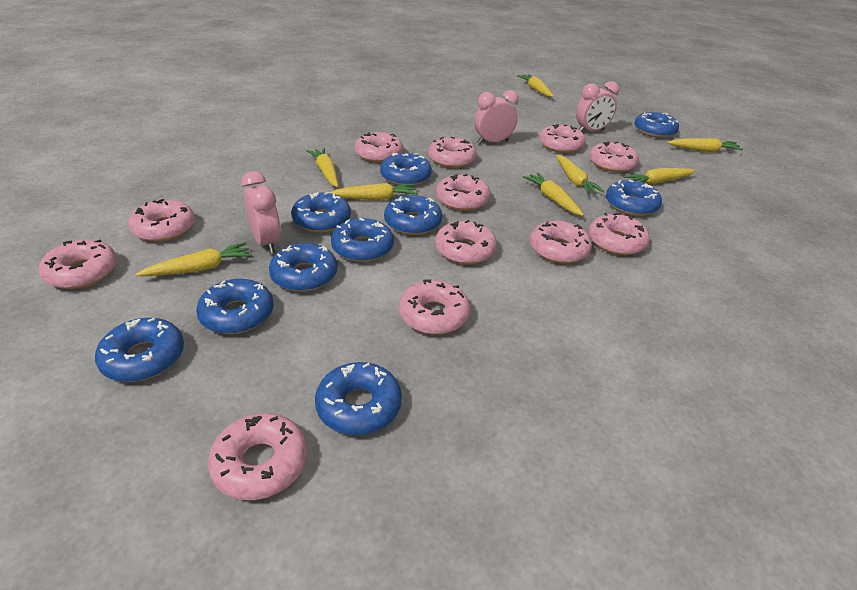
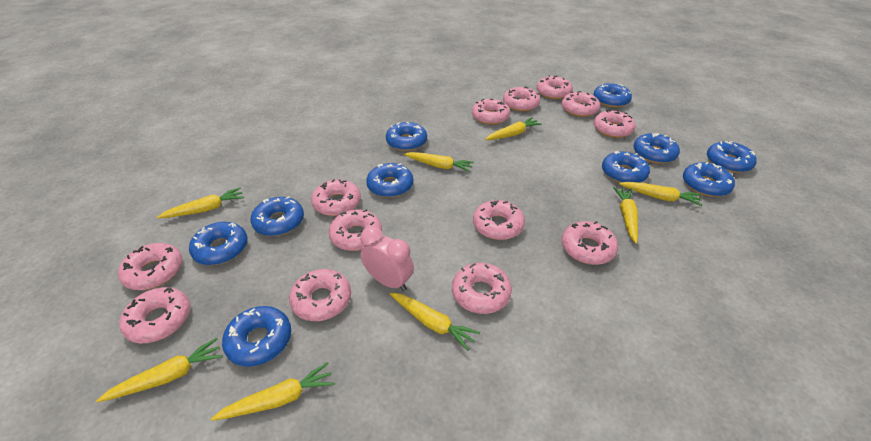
pink clock: [241,171,281,254] [474,90,519,144] [576,81,619,132] = 3 -> [360,226,414,291] = 1
pink donut: [39,240,117,289] [128,199,195,242] [208,413,308,500] [355,132,403,163] [399,279,471,334] [428,137,477,168] [435,220,497,264] [436,174,491,211] [530,221,592,264] [539,124,585,153] [588,213,650,255] [589,142,639,172] = 12 -> [118,243,183,290] [120,287,190,344] [289,269,351,321] [311,179,361,216] [328,209,382,251] [452,263,512,314] [472,98,510,125] [473,200,525,240] [503,86,540,111] [536,75,573,99] [561,91,600,117] [562,221,618,265] [593,110,636,138] = 13

